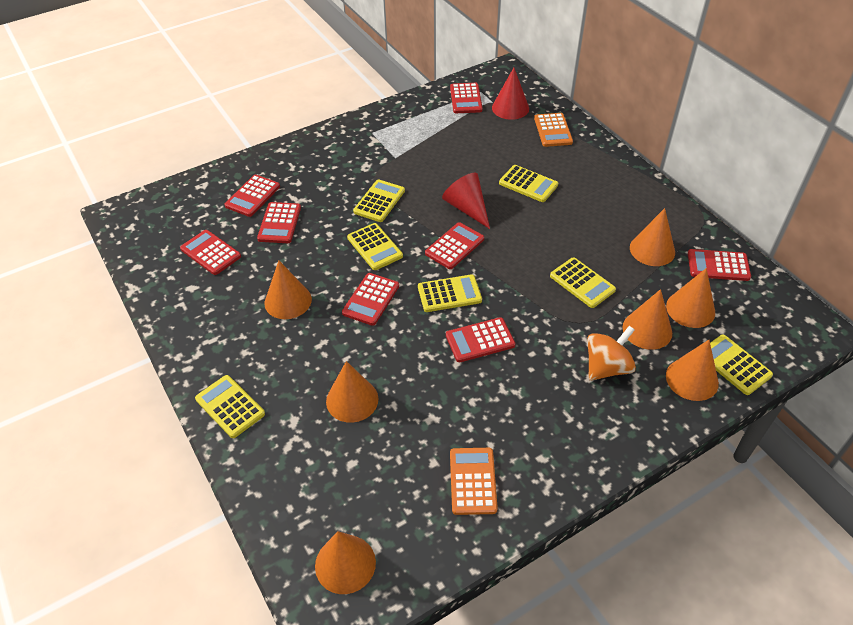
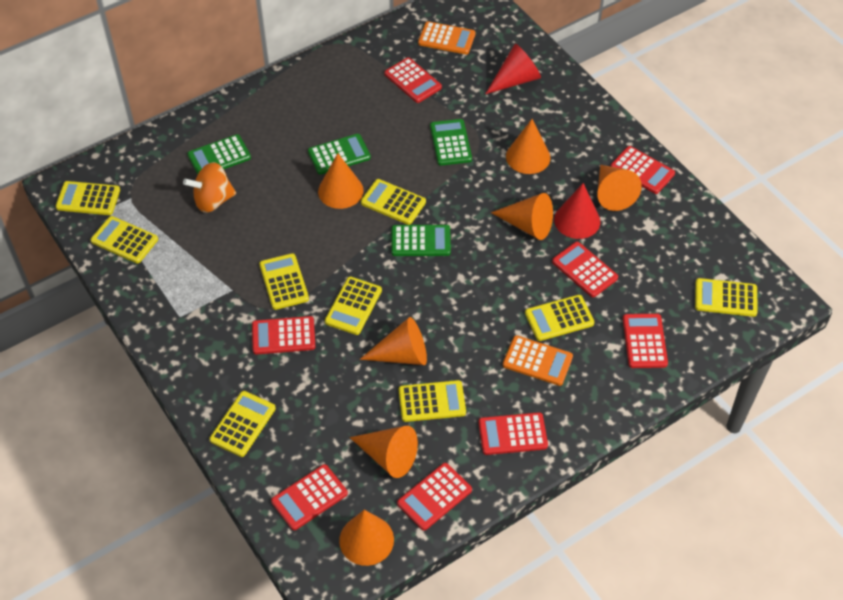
green calculator: none = 0 -> [187,134,251,175] [308,134,371,175] [391,225,451,256] [430,119,472,165] = 4
yellow calculator: [195,375,265,438] [347,223,403,270] [353,179,405,222] [418,274,482,312] [499,165,558,202] [550,257,616,308] [710,335,773,395] = 7 -> [56,181,120,215] [91,216,158,263] [209,391,276,457] [259,253,309,310] [325,276,382,335] [361,179,426,225] [399,380,466,422] [525,295,594,341] [695,278,758,317] = 9

